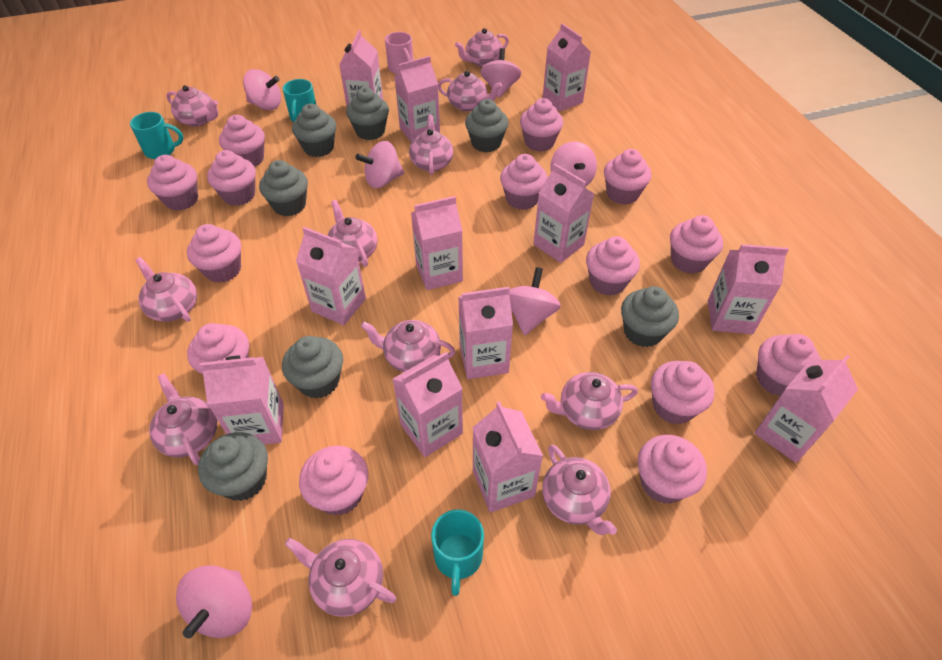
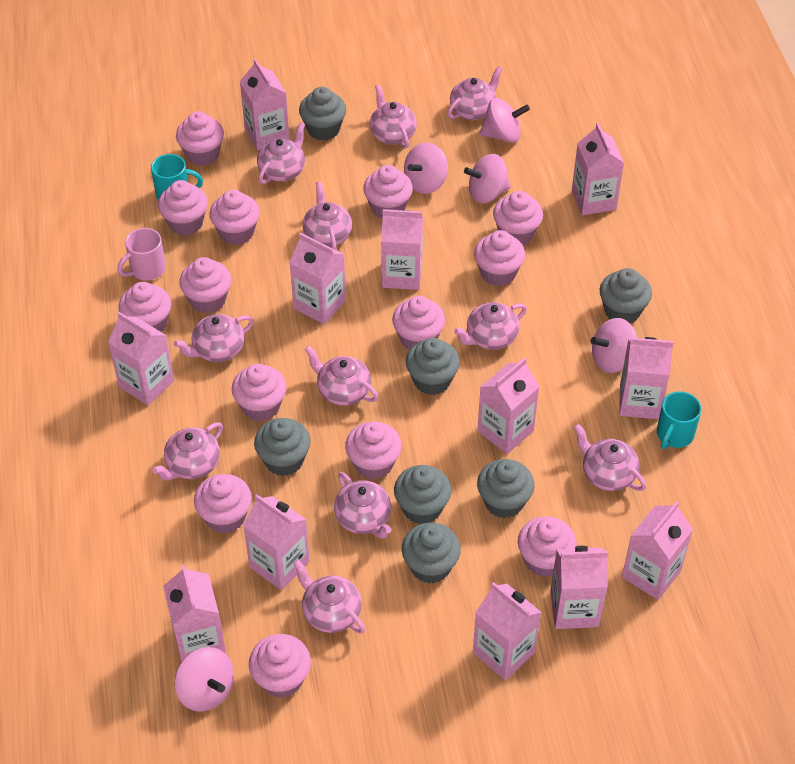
pink spinning top: [176,565,252,639] [243,69,281,110] [355,141,404,188] [480,48,521,98] [509,267,561,336] [550,141,597,187] = 6 -> [175,647,234,712] [404,143,448,194] [464,154,511,203] [479,98,530,143] [591,318,637,373] = 5
turquoise mug: [130,112,183,159] [282,79,316,122] [431,509,484,596] = 3 -> [151,154,203,201] [657,391,701,449] = 2

